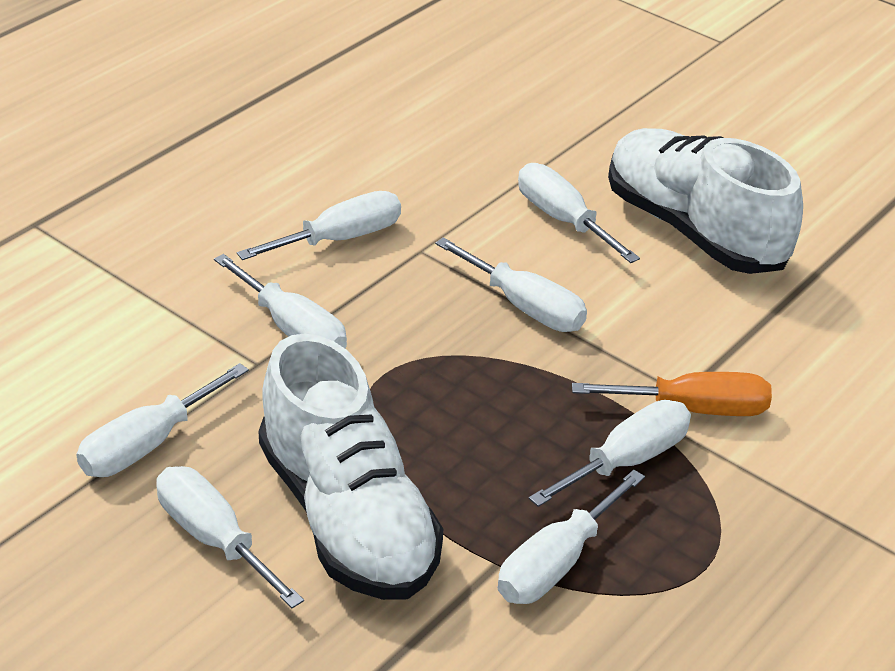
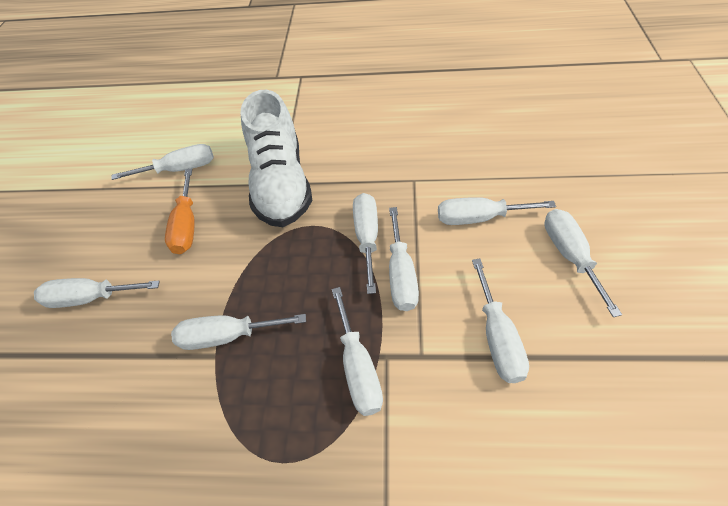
white screwdriver: [77,363,249,477] [156,466,304,608] [214,254,347,348] [237,191,401,260] [435,237,587,332] [498,470,645,604] [518,163,640,263] [529,400,691,507] = 8 -> [34,278,160,308] [111,144,214,180] [171,314,306,350] [332,287,383,416] [353,193,378,294] [389,207,419,311] [438,197,556,225] [472,259,529,383] [544,209,622,317] = 9
white shoe: [258,333,443,600] [608,128,803,274] = 2 -> [241,90,313,227] = 1

